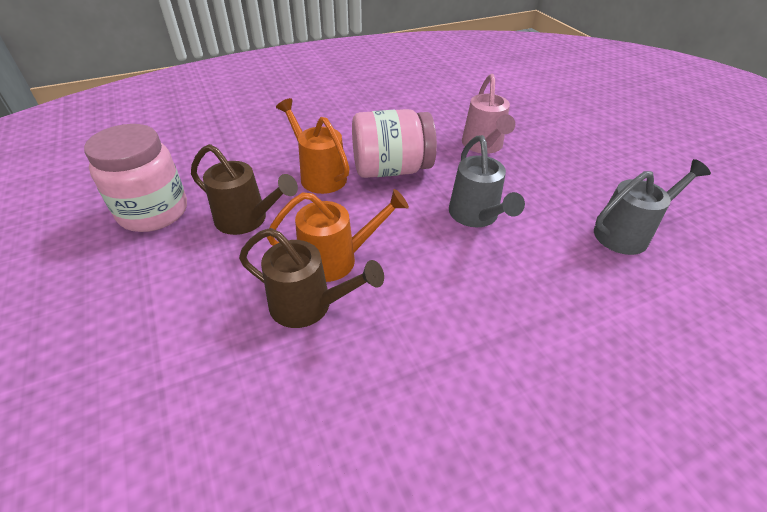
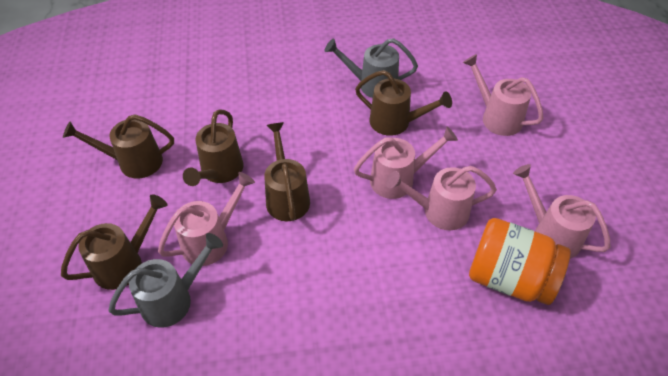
brown watering can: [191,144,298,235] [239,228,384,328] = 2 -> [61,194,168,290] [63,114,174,179] [183,109,243,186] [264,122,310,221] [355,70,452,136] = 5
orange jar: none = 0 -> [469,218,571,305] = 1
orange watering can: [267,189,409,282] [276,98,350,194] = 2 -> none = 0
pink jar: [84,124,187,232] [352,109,437,178] = 2 -> none = 0
pink watering can: [462,74,515,154] = 1 -> [158,172,255,266] [354,126,458,199] [386,166,497,230] [463,54,544,136] [513,164,610,259] = 5

